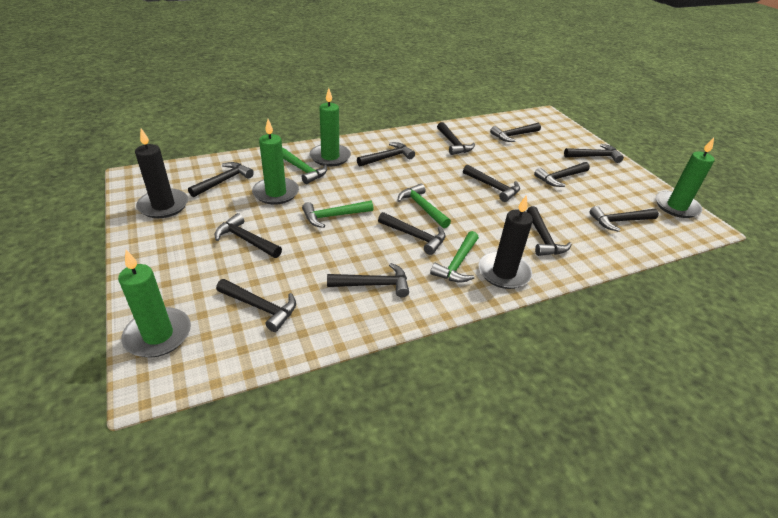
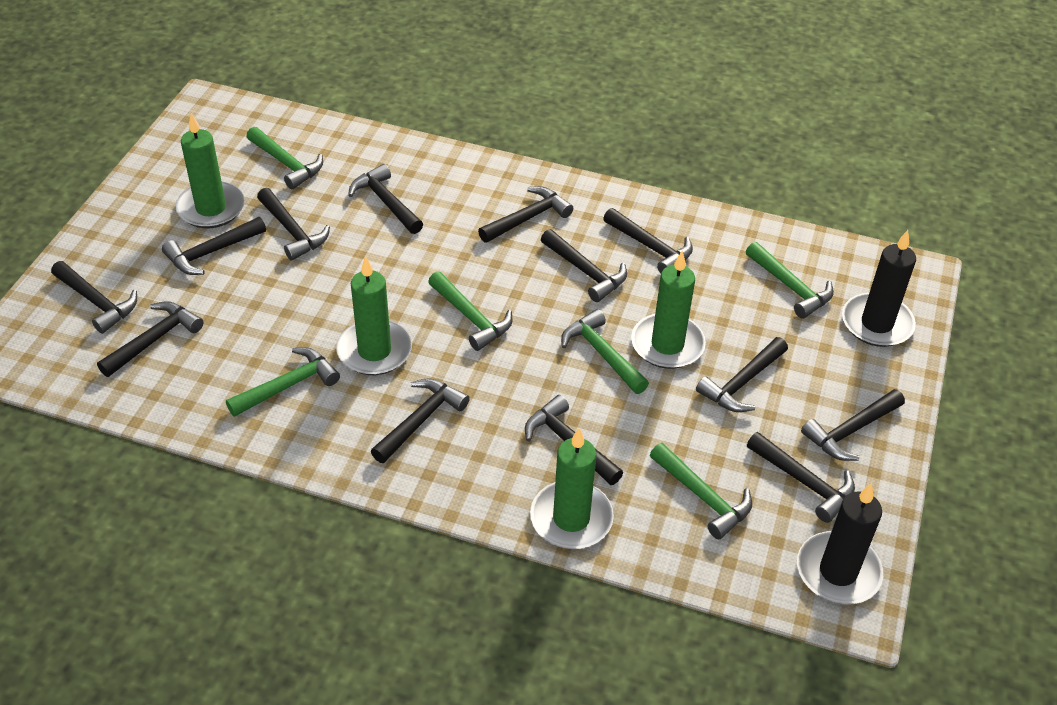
green hammer: [282,148,327,184] [302,201,373,228] [398,184,451,228] [430,231,479,283] = 4 -> [226,347,340,417] [246,127,323,189] [428,271,512,351] [561,309,649,394] [650,443,752,539] [746,242,834,319] = 6

